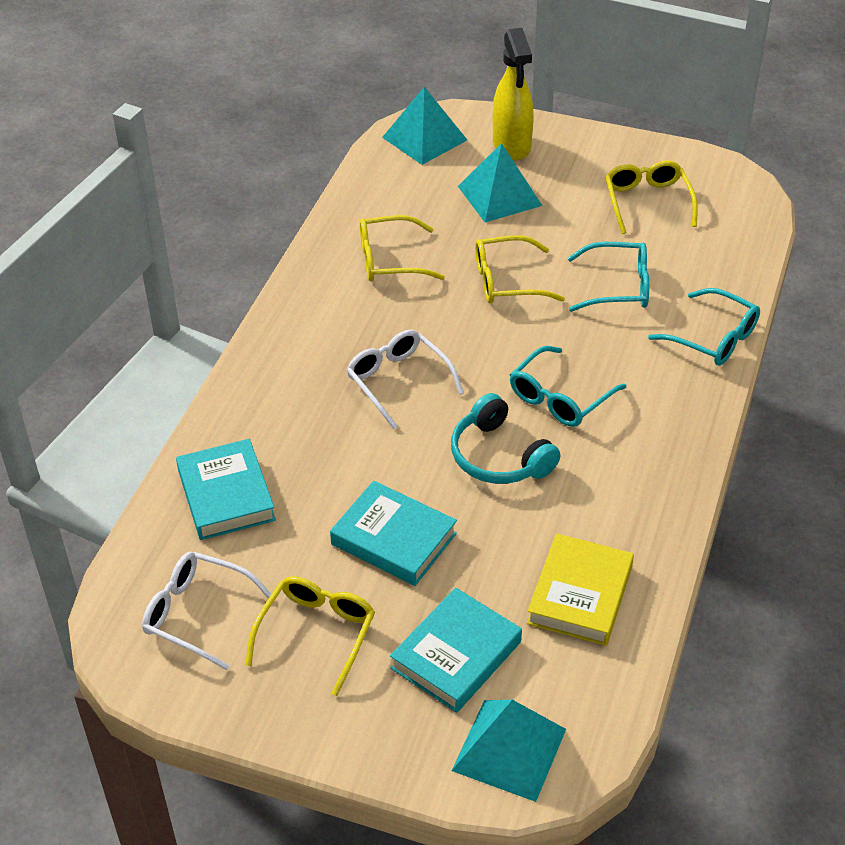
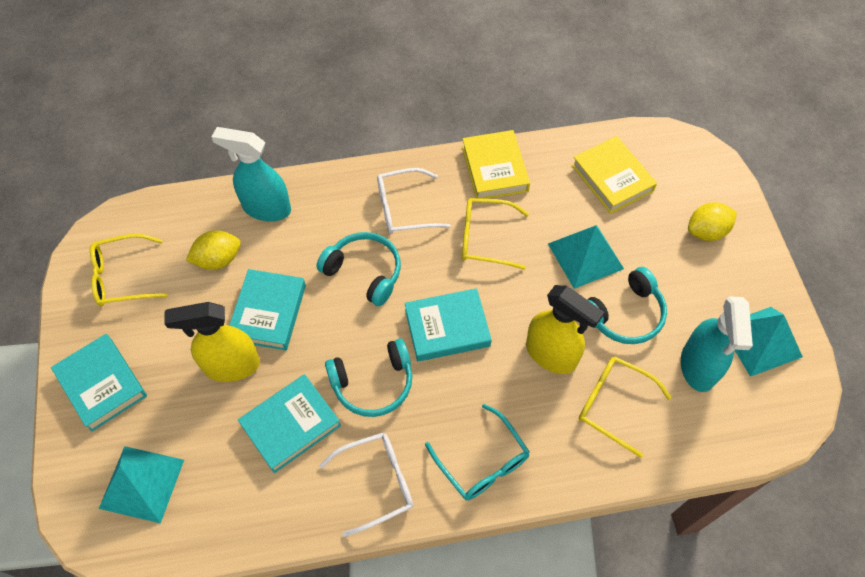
turquoise book: [176,439,276,540] [330,481,457,586] [390,588,522,712] = 3 -> [51,334,147,432] [229,269,306,351] [238,374,341,473] [405,288,492,362] = 4
turquoise glasses: [510,346,626,427] [567,242,649,312] [648,288,760,365] = 3 -> [425,404,530,501] = 1
turquoise headphones: [451,393,560,484] = 1 -> [316,232,401,306] [325,339,412,417] [588,267,667,344] = 3
turquoise spray bottle: none = 0 -> [212,127,291,221] [681,296,753,392] = 2
yellow book: [527,533,634,646] = 1 -> [462,130,530,199] [572,136,657,214] = 2
yellow glasses: [245,576,375,696] [360,215,445,281] [475,235,565,303] [605,161,698,234] = 4 -> [90,234,168,306] [462,198,529,270] [579,357,672,458] = 3
yellow lemon: none = 0 -> [186,230,241,270] [688,202,737,241] = 2
yellow spray bottle: [493,28,534,160] = 1 -> [164,302,260,382] [526,285,605,374] = 2

